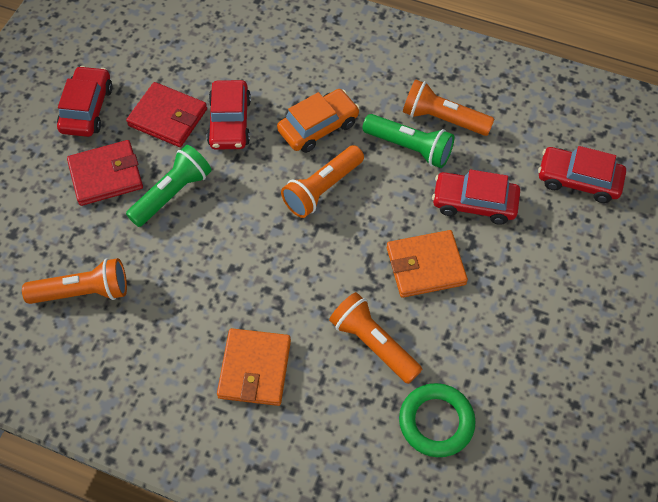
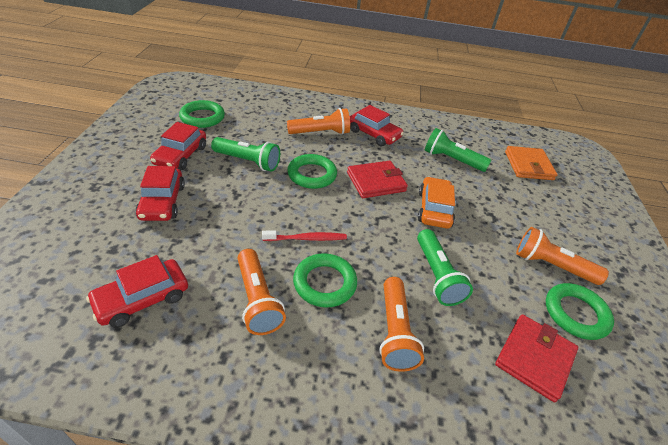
green flashlight: [126,145,212,227] [362,114,454,168] = 2 -> [211,137,280,172] [417,229,473,306] [424,128,491,172] = 3
green ring: [399,383,476,457] = 1 -> [179,100,225,128] [287,154,337,189] [293,253,357,308] [546,283,614,340] = 4
orange wallet: [217,328,291,406] [387,230,468,298] = 2 -> [505,146,558,180] = 1
red toothbrush: none = 0 -> [262,231,347,241] = 1

